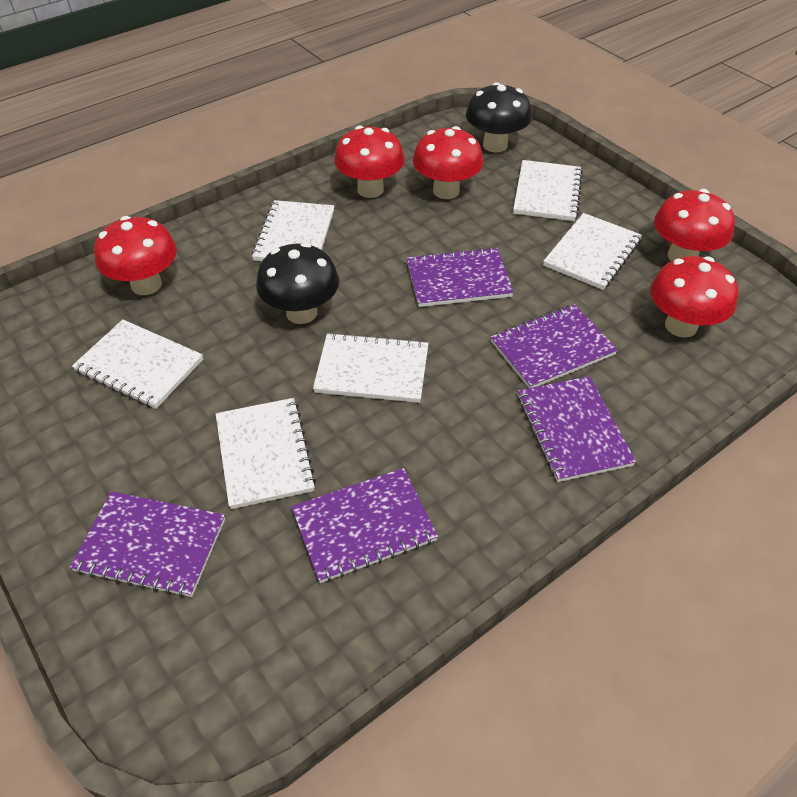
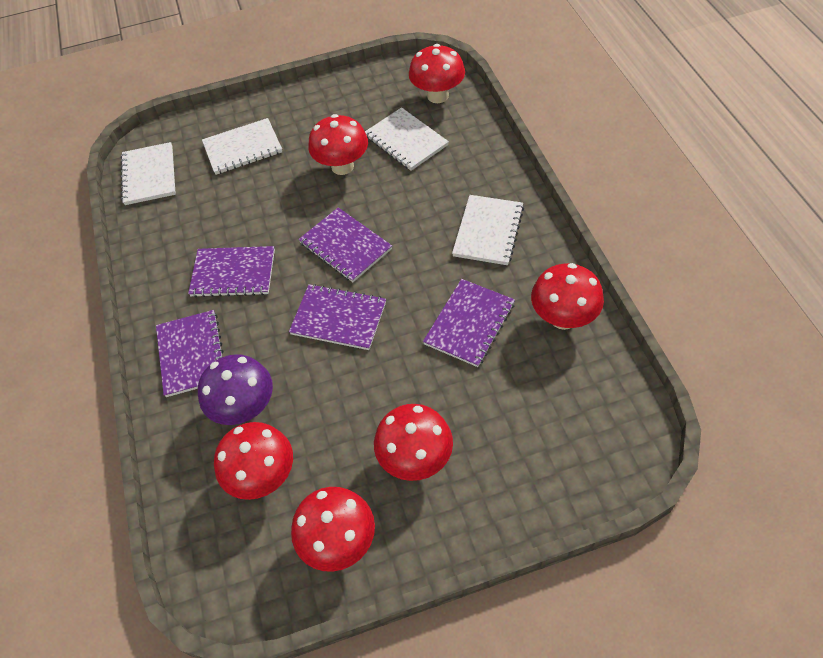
black mushroom: [256,243,339,324] [466,82,532,153] = 2 -> none = 0
purple mushroom: none = 0 -> [198,354,273,425] = 1
red mushroom: [94,216,177,295] [334,126,405,198] [413,126,483,199] [650,256,738,338] [654,189,735,261] = 5 -> [214,422,293,500] [291,487,375,572] [308,114,368,175] [374,404,453,481] [409,44,465,103] [531,263,604,330] = 6
white notebook: [72,319,203,409] [216,398,316,509] [252,200,334,261] [313,332,429,403] [513,160,583,221] [543,213,642,290] = 6 -> [121,142,176,205] [202,118,282,175] [365,107,449,171] [452,195,524,265] = 4

